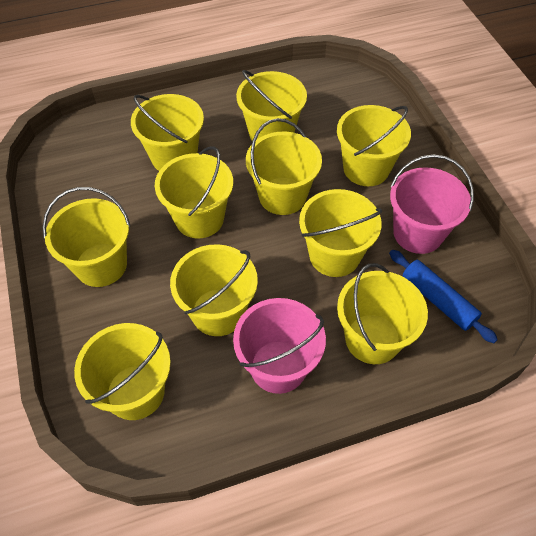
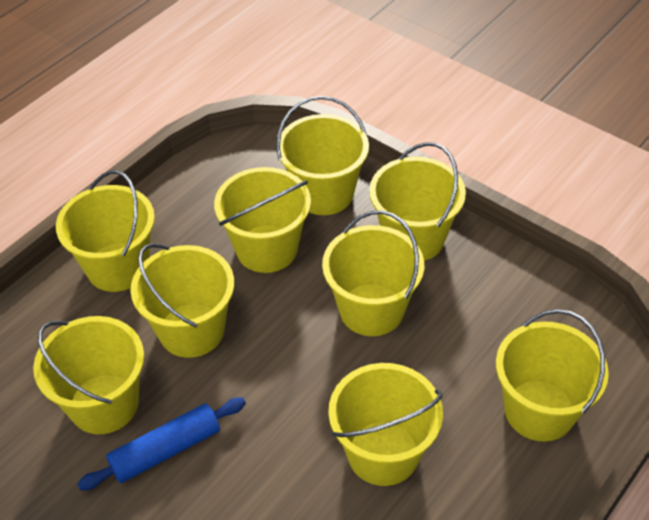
pink bucket: [233,298,326,394] [390,154,474,254] = 2 -> none = 0
yellow bucket: [43,187,130,287] [74,323,171,420] [131,94,204,171] [155,146,233,238] [170,244,258,336] [236,70,307,141] [246,118,322,215] [299,189,382,277] [337,105,411,186] [337,263,428,364] = 10 -> [33,316,144,434] [56,170,155,292] [131,243,234,358] [214,167,311,273] [276,96,369,215] [322,210,424,336] [328,363,443,486] [369,142,466,261] [496,309,609,442] = 9

